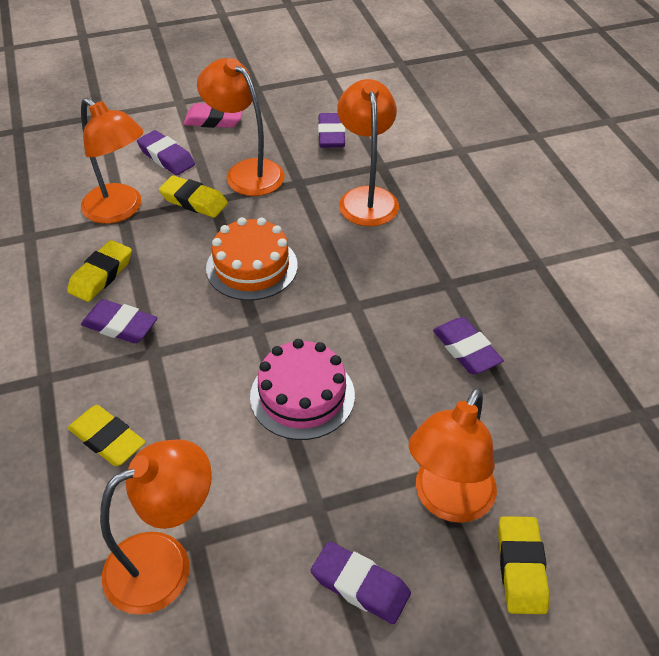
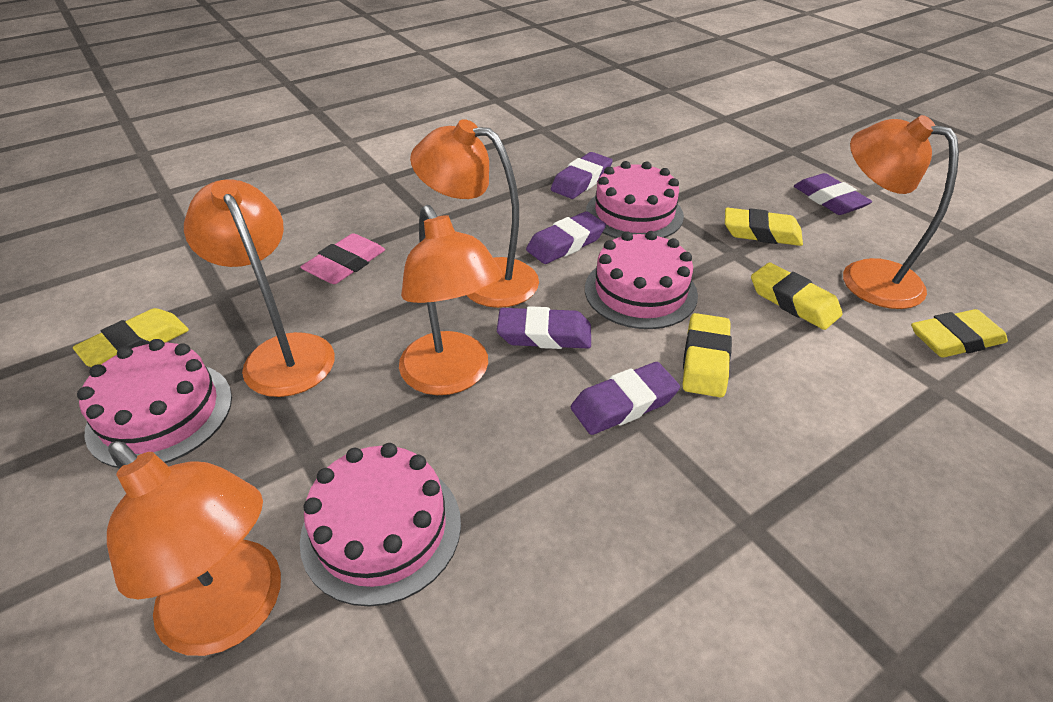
orange cake: [206,217,298,301] = 1 -> none = 0
pink cake: [250,339,355,440] = 1 -> [77,339,232,468] [300,443,461,607] [585,231,698,329] [586,161,684,238] = 4
yellow eraser: [67,240,132,302] [68,405,145,466] [159,175,228,218] [498,516,550,614] = 4 -> [73,308,189,367] [683,313,732,398] [725,208,803,246] [751,263,843,330] [911,309,1008,357] = 5

